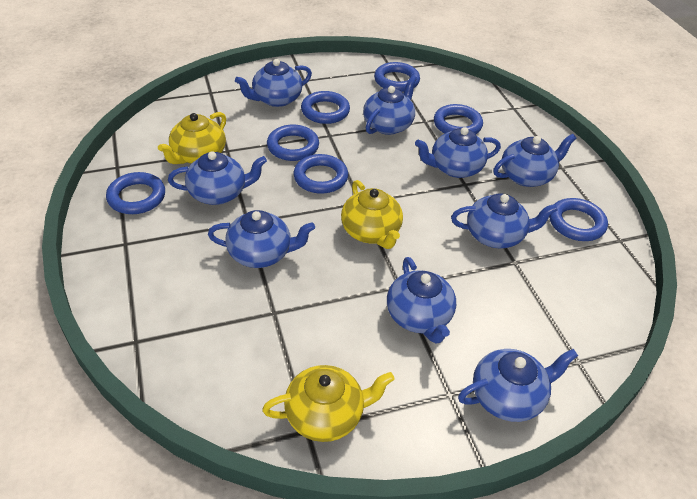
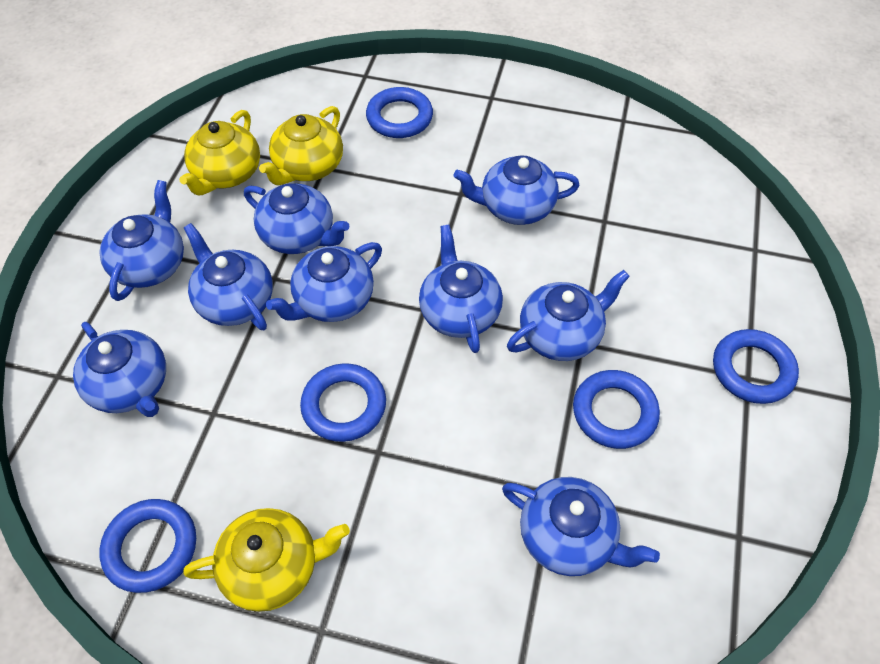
blue ring: [106,172,165,214] [267,124,319,161] [293,154,348,194] [301,91,350,124] [374,62,420,92] [434,104,483,134] [549,198,608,241] = 7 -> [99,499,196,593] [300,364,386,442] [366,87,433,138] [573,370,660,449] [713,329,799,404] = 5

